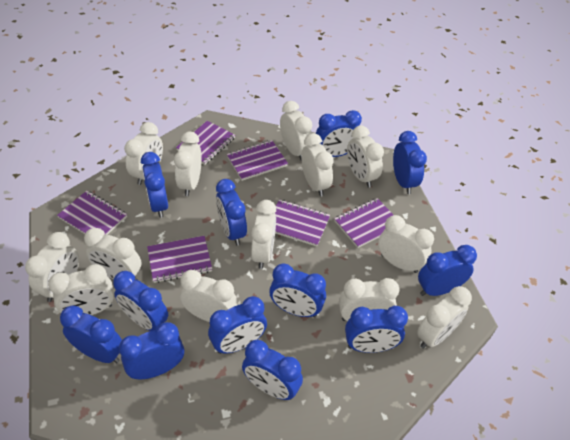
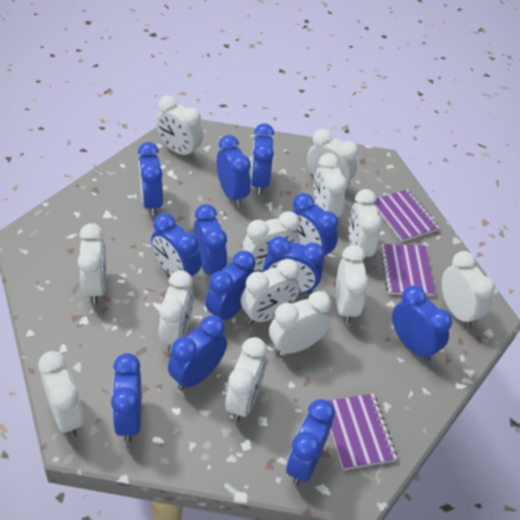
purple notebook: [57,191,127,235] [147,236,212,283] [176,121,235,165] [227,140,288,181] [275,199,330,246] [334,198,393,248] = 6 -> [328,394,397,470] [372,189,439,242] [380,244,436,296] = 3

